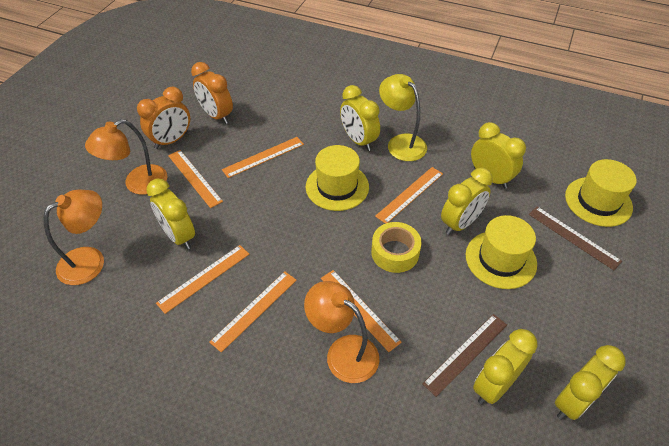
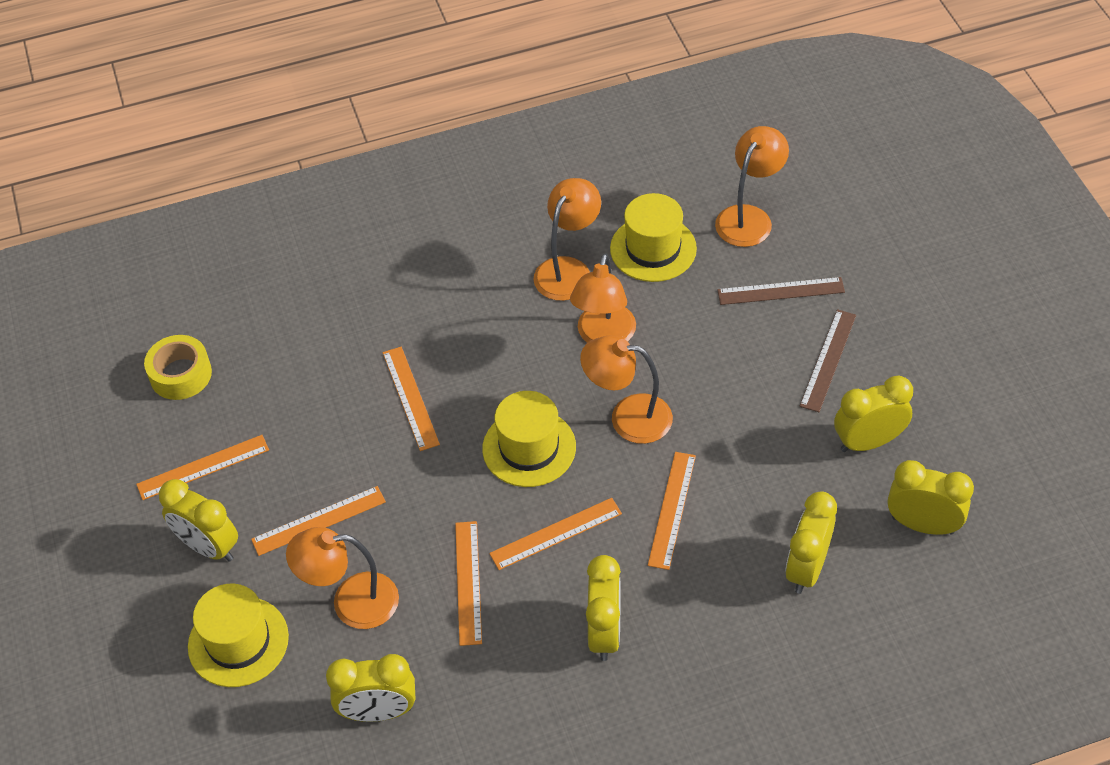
orange clock: [137,87,190,149] [191,62,233,124] = 2 -> none = 0
orange lamp: [43,189,104,285] [85,119,168,195] [304,281,379,383] = 3 -> [286,527,399,629] [533,178,601,301] [570,253,636,343] [580,336,673,444] [715,126,789,247] = 5
yellow lamp: [379,74,427,161] = 1 -> none = 0

